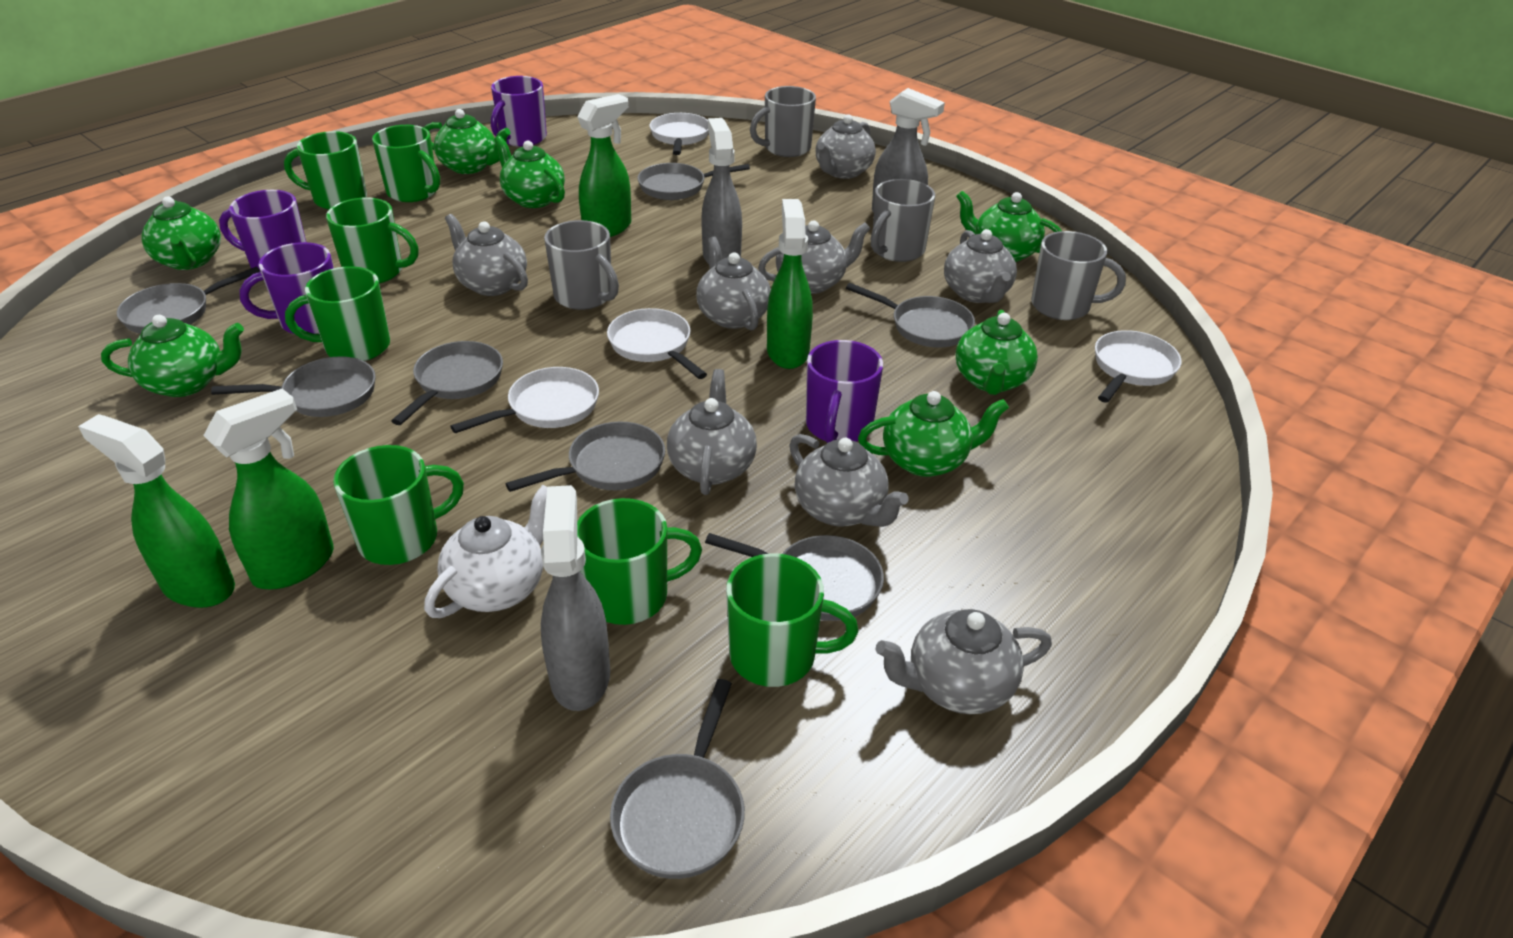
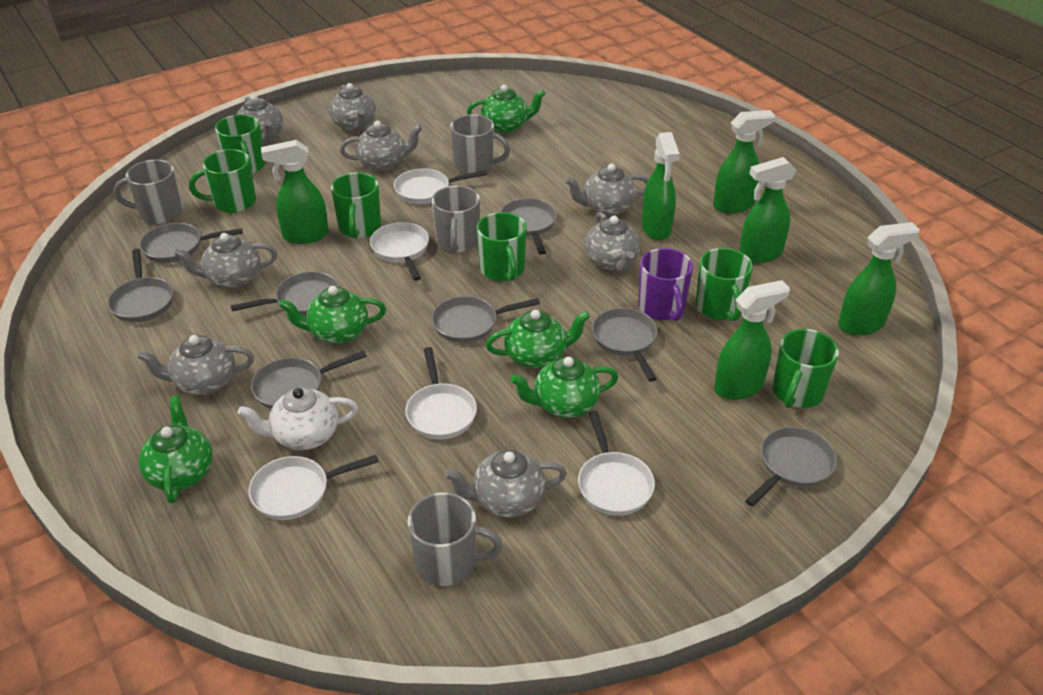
green mug: [284,131,367,210] [285,266,390,361] [326,197,419,284] [333,445,464,565] [372,125,440,202] [577,498,702,625] [726,553,858,687] = 7 -> [189,149,256,213] [215,114,266,174] [331,172,381,238] [477,212,527,281] [696,248,753,321] [772,329,839,408] = 6
green spray bottle: [78,414,235,608] [203,389,334,589] [577,94,631,237] [767,199,813,369] = 4 -> [261,140,329,244] [641,132,680,240] [713,110,775,213] [714,280,790,400] [739,157,796,263] [838,222,920,335] = 6
green teapot: [101,315,244,397] [141,197,221,270] [424,109,511,174] [494,136,565,208] [858,391,1009,477] [956,191,1062,262] [956,310,1038,395] = 7 -> [139,396,213,503] [279,286,386,344] [467,85,546,133] [486,310,590,369] [510,357,618,418] = 5
grey spray bottle: [541,485,610,711] [701,118,742,264] [872,88,945,213] = 3 -> none = 0
purple mug: [219,190,306,272] [240,242,334,334] [491,76,547,147] [806,340,883,443] = 4 -> [638,248,693,321] = 1
white pan: [450,367,599,433] [607,308,707,379] [649,113,709,155] [1095,330,1182,403] = 4 -> [249,455,379,520] [370,222,429,281] [394,169,487,204] [405,347,477,439] [578,411,655,516] = 5

